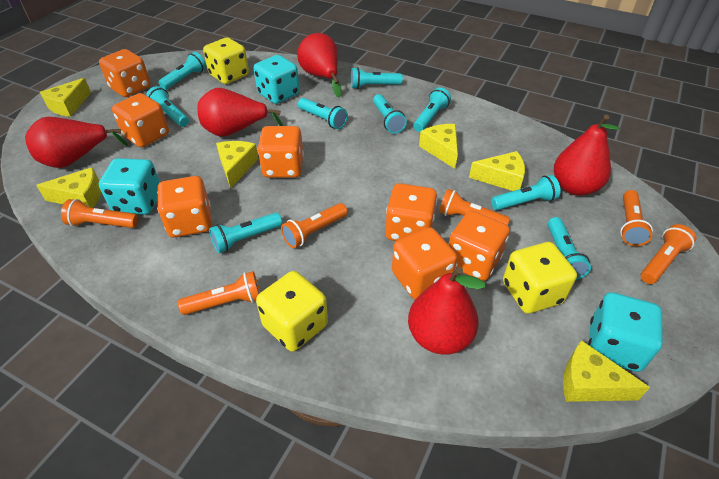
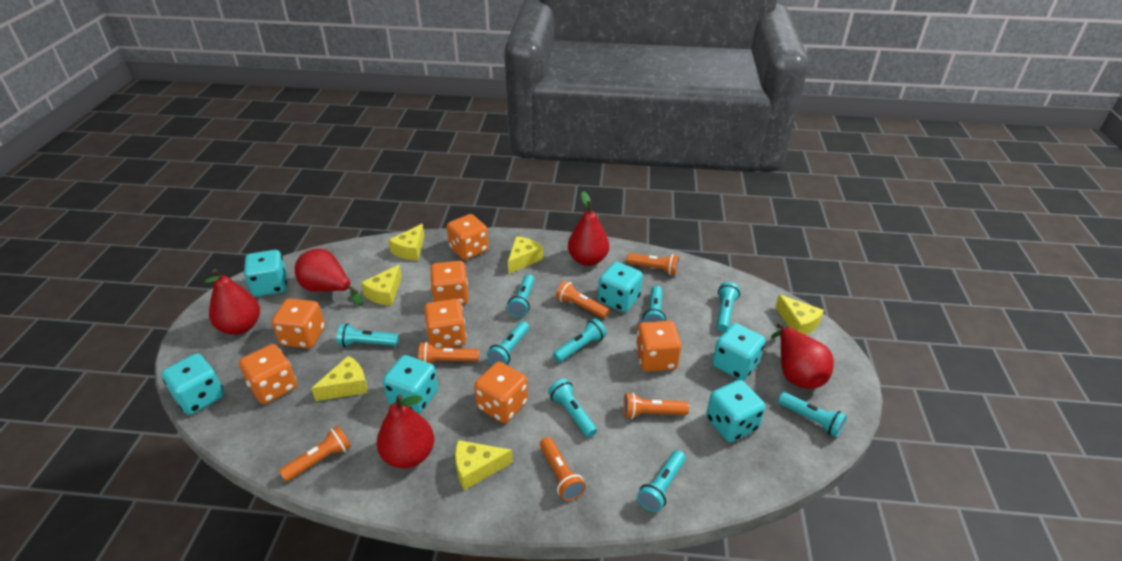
turquoise dice: [99,158,160,215] [254,55,300,104] [588,292,663,372] = 3 -> [161,353,224,415] [244,250,287,297] [383,355,438,414] [598,262,643,312] [706,380,766,442] [712,323,765,381] = 6
yellow dice: [203,38,249,84] [256,271,328,351] [503,242,577,313] = 3 -> none = 0

